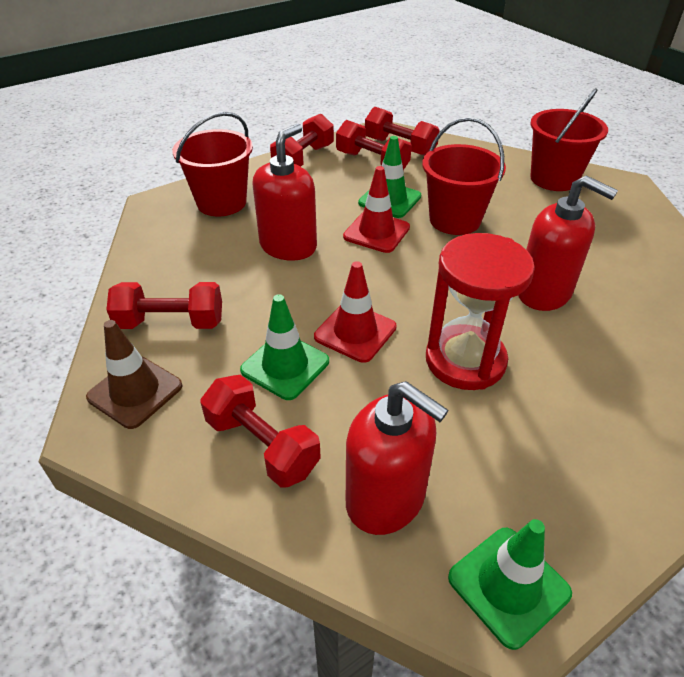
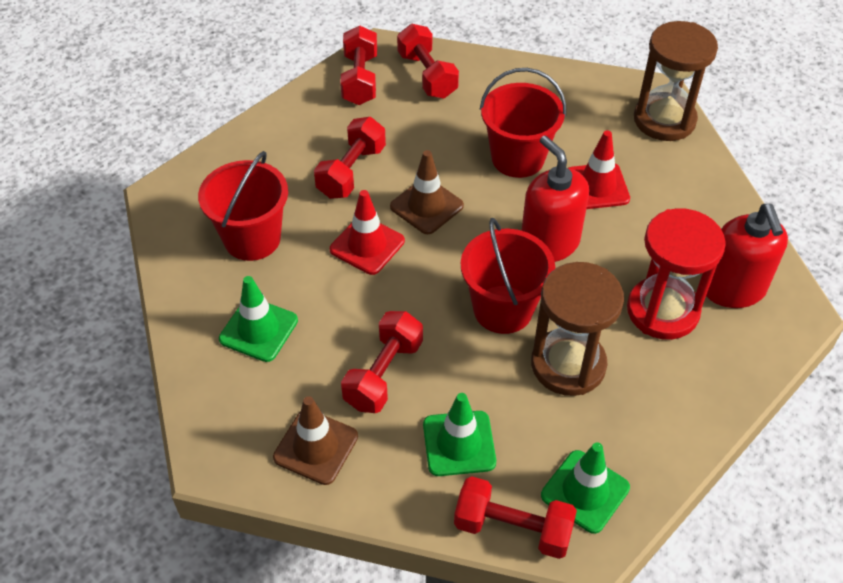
brown hourglass: none = 0 -> [531,262,624,396] [634,21,718,141] = 2
brown traffic cone: [86,320,183,429] = 1 -> [273,396,358,485] [390,150,464,234] = 2
red soap dispenser: [253,124,317,261] [346,381,448,535] [518,175,618,311] = 3 -> [521,136,589,262] [706,204,788,308] = 2

